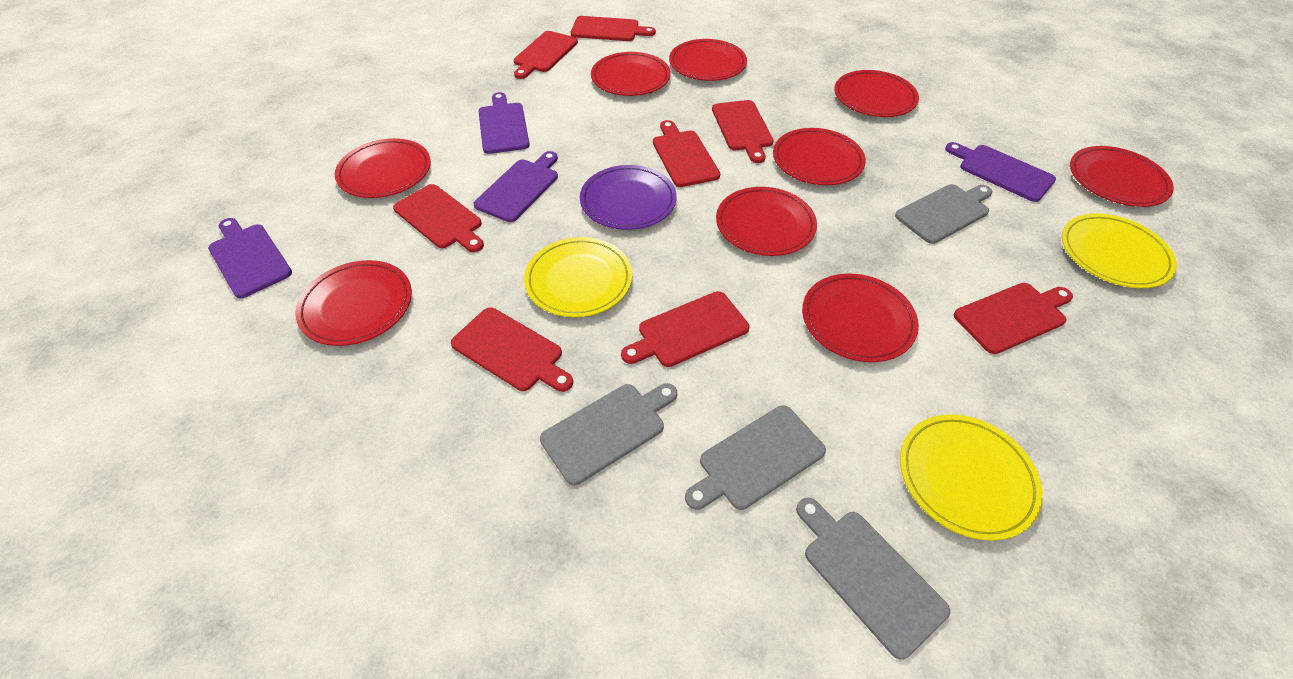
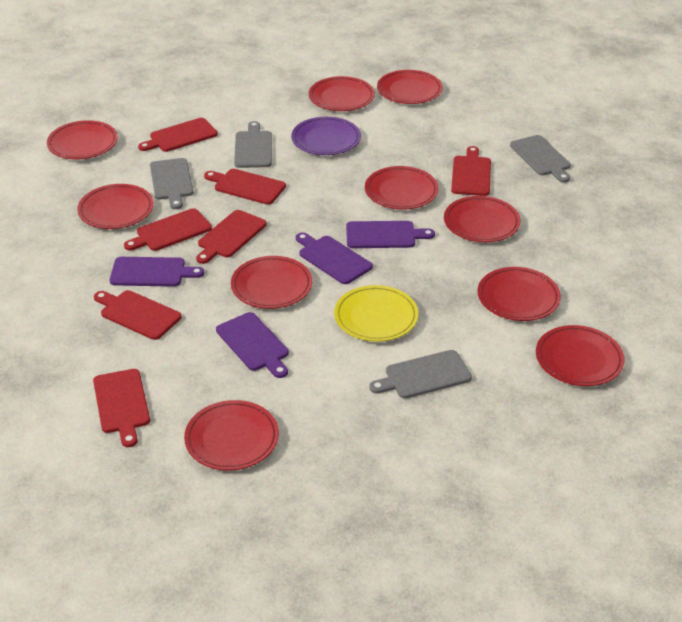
red cutting board: [393,184,484,252] [451,307,573,392] [514,31,578,79] [571,16,656,41] [621,291,749,367] [653,120,720,187] [712,100,774,163] [954,283,1073,354] = 8 -> [93,369,150,447] [94,290,182,340] [124,208,212,251] [138,118,218,152] [196,210,267,264] [204,169,286,205] [451,146,491,196] = 7
red plate: [295,260,412,346] [335,138,431,198] [591,52,671,96] [669,39,747,81] [716,187,817,256] [773,128,866,185] [802,274,919,362] [834,70,919,117] [1070,146,1174,207] = 9 -> [47,120,118,159] [77,184,154,229] [184,400,279,471] [231,256,312,309] [309,76,375,111] [365,166,439,210] [377,70,443,104] [444,196,521,242] [478,267,561,321] [536,325,625,386] = 10
yellow plate: [524,237,632,317] [900,414,1043,541] [1062,213,1177,288] = 3 -> [334,285,418,342] = 1

